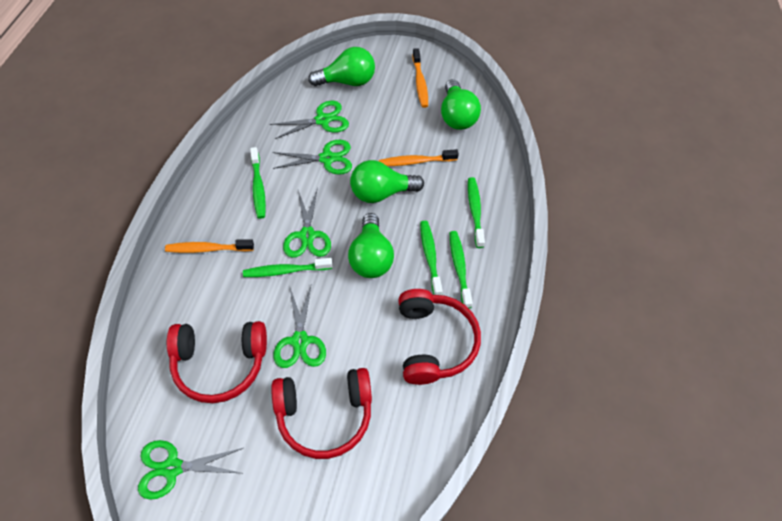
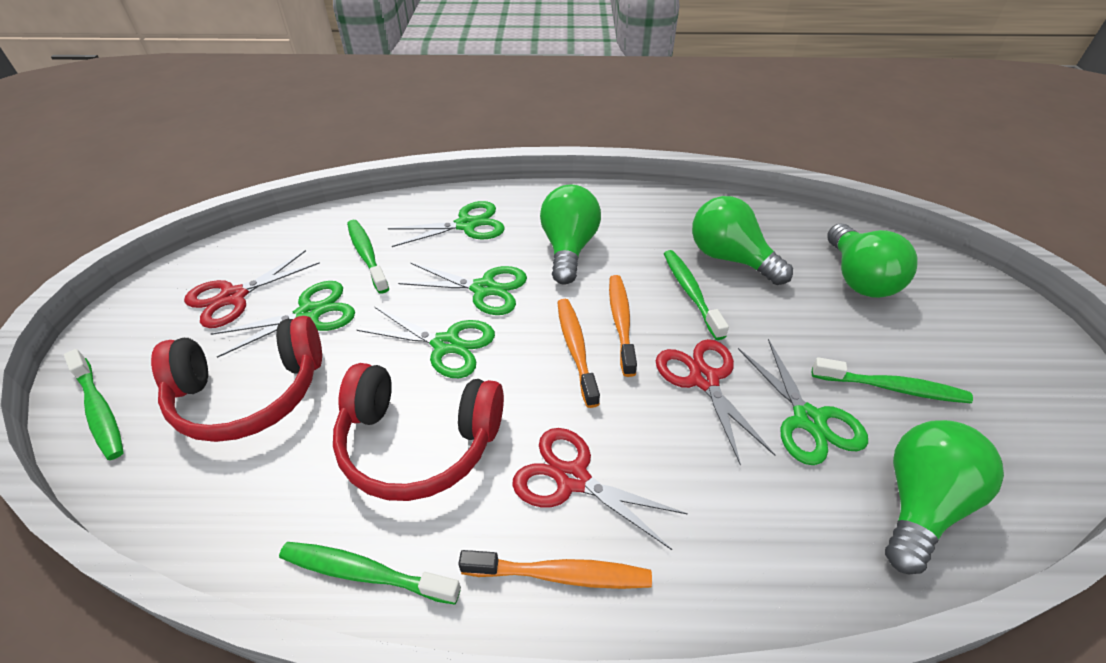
red headphones: [167,321,267,403] [271,368,372,459] [398,289,481,385] = 3 -> [151,316,322,442] [333,363,504,501] = 2
red scissors: none = 0 -> [184,250,320,328] [512,428,688,550] [656,339,775,465] = 3

